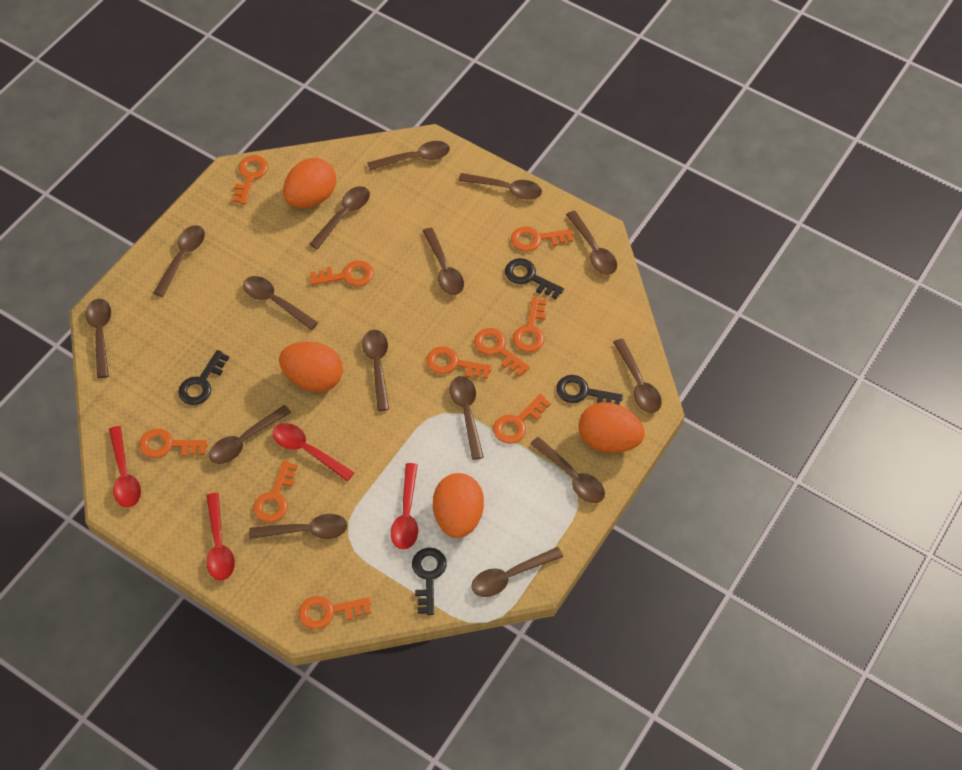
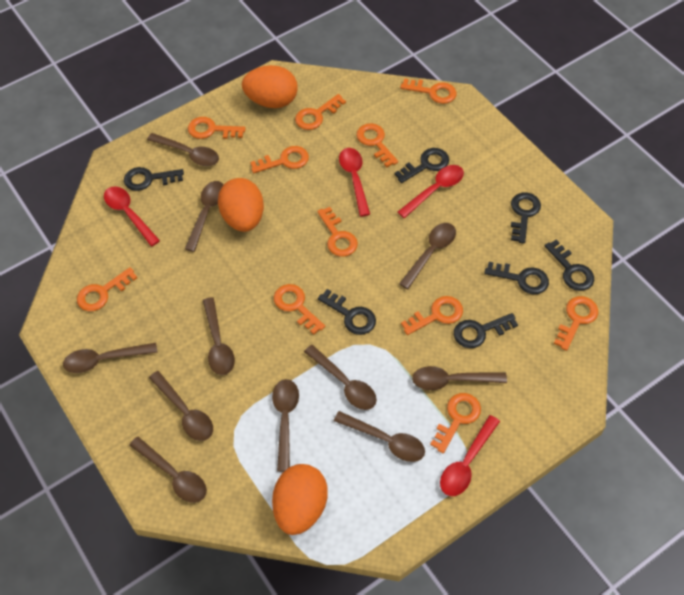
black key: [178,350,229,405] [412,548,447,615] [505,258,564,299] [556,375,623,405] = 4 -> [124,167,184,191] [318,289,376,335] [394,148,449,183] [454,313,518,348] [484,262,549,294] [511,193,541,243] [545,239,594,291] = 7
brown spoon: [86,299,111,378] [153,225,205,297] [209,405,291,464] [243,276,318,330] [249,514,348,539] [309,186,370,249] [362,330,389,411] [367,141,450,171] [423,228,464,295] [450,376,484,460] [458,173,542,200] [471,547,563,597] [530,437,605,503] [566,210,617,275] [613,338,662,413] = 15 -> [63,343,157,373] [129,437,207,503] [147,133,219,166] [149,371,213,441] [185,181,224,252] [203,297,235,375] [272,379,299,472] [304,345,377,410] [334,411,425,462] [399,223,456,289] [412,366,507,390] = 11
orange egg: [279,342,343,392] [283,158,336,208] [433,473,484,538] [578,403,645,453] = 4 -> [218,178,264,232] [242,65,298,108] [272,464,328,535] = 3
orange key: [139,429,208,458] [233,155,268,205] [253,460,298,523] [299,596,371,630] [310,260,374,286] [426,346,492,379] [474,328,530,376] [493,394,551,444] [511,226,573,252] [513,297,546,352] = 10 -> [77,267,137,311] [188,117,246,139] [250,146,309,173] [274,284,325,335] [295,94,346,130] [317,207,358,257] [356,123,398,167] [400,78,457,104] [401,296,463,335] [430,393,481,453] [554,296,598,351] = 11

